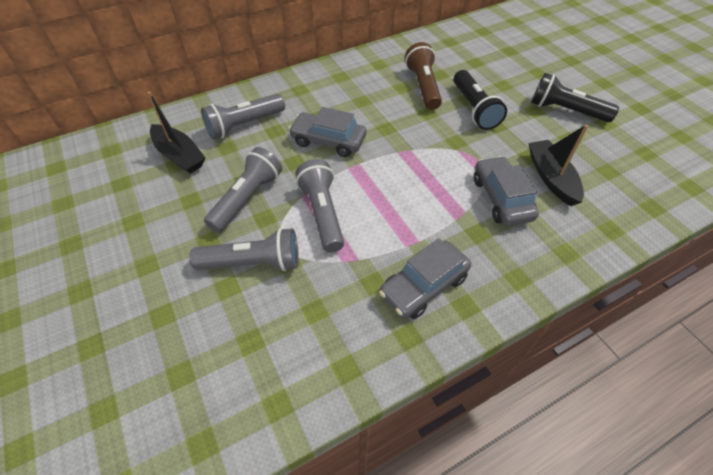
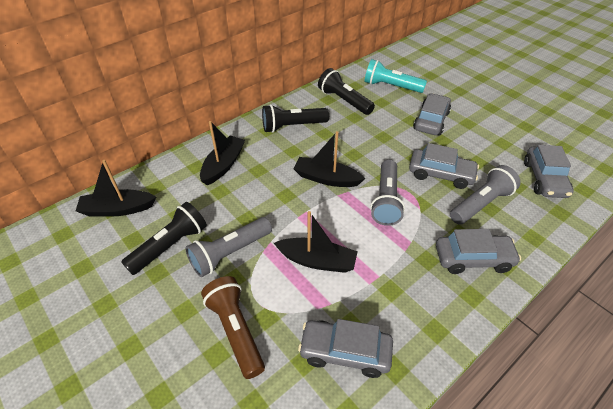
black boat: [147,91,206,174] [528,125,588,206] = 2 -> [76,160,156,217] [200,121,245,185] [274,211,358,273] [293,131,366,187] = 4
black flashlight: [454,70,507,130] [531,73,619,122] = 2 -> [121,202,207,275] [262,104,329,133] [318,68,375,115] = 3
grey car: [289,107,366,157] [379,238,471,319] [474,156,539,226] = 3 -> [298,319,393,378] [409,143,479,189] [413,93,451,136] [436,229,521,274] [524,145,574,198] = 5
grey flashlight: [189,228,299,271] [201,94,285,139] [204,147,282,233] [295,159,344,253] = 4 -> [185,217,272,277] [370,159,405,226] [450,165,520,225] = 3
turquoise flashlight: none = 0 -> [365,59,427,93] = 1

